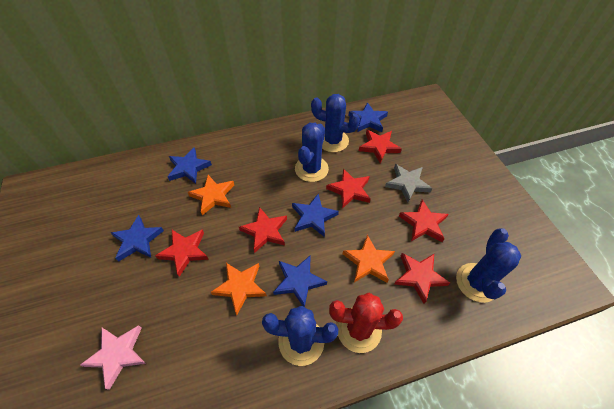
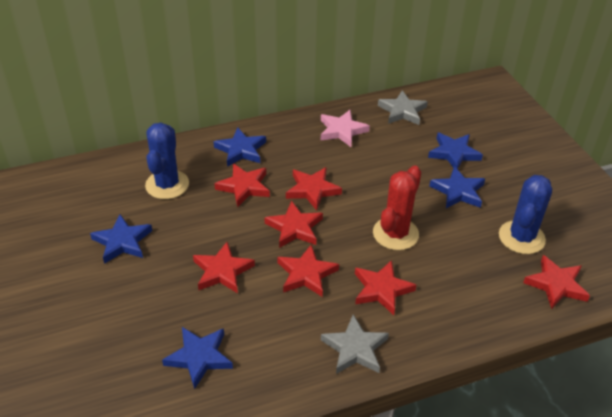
blue cactus: [262,306,338,366] [295,123,329,182] [311,94,360,152] [456,228,521,303] = 4 -> [145,123,189,199] [499,175,552,254] = 2
grey star: [385,164,433,202] = 1 -> [321,314,389,374] [378,90,428,125] = 2
orange star: [188,175,234,215] [211,263,267,315] [343,235,395,283] = 3 -> none = 0
red star: [155,230,209,277] [239,207,287,253] [326,168,371,209] [359,130,402,163] [394,253,450,304] [399,200,449,242] = 6 -> [193,242,255,293] [214,164,270,207] [265,201,323,248] [277,245,339,297] [286,167,342,211] [355,260,416,315] [523,255,590,309] = 7

